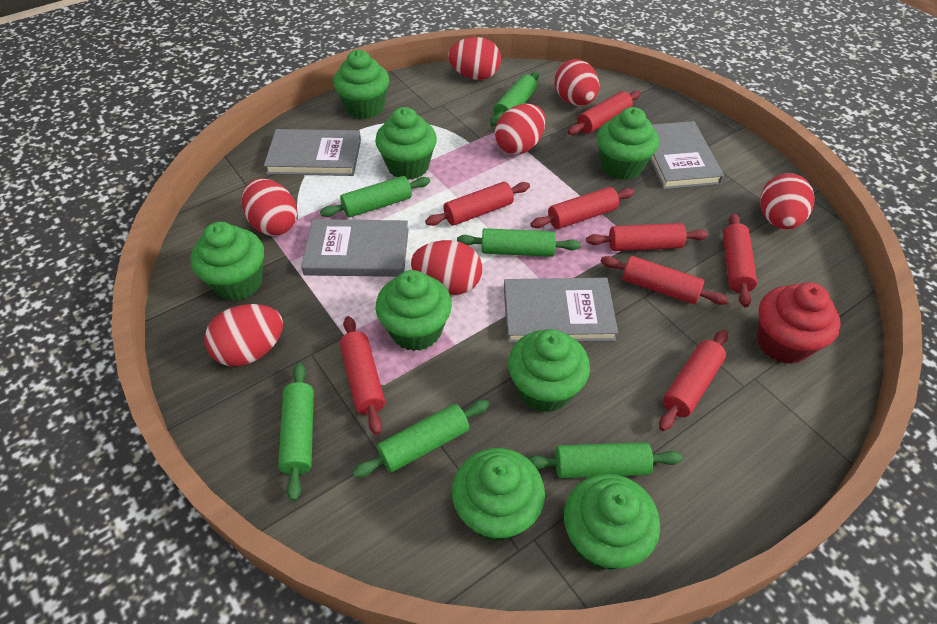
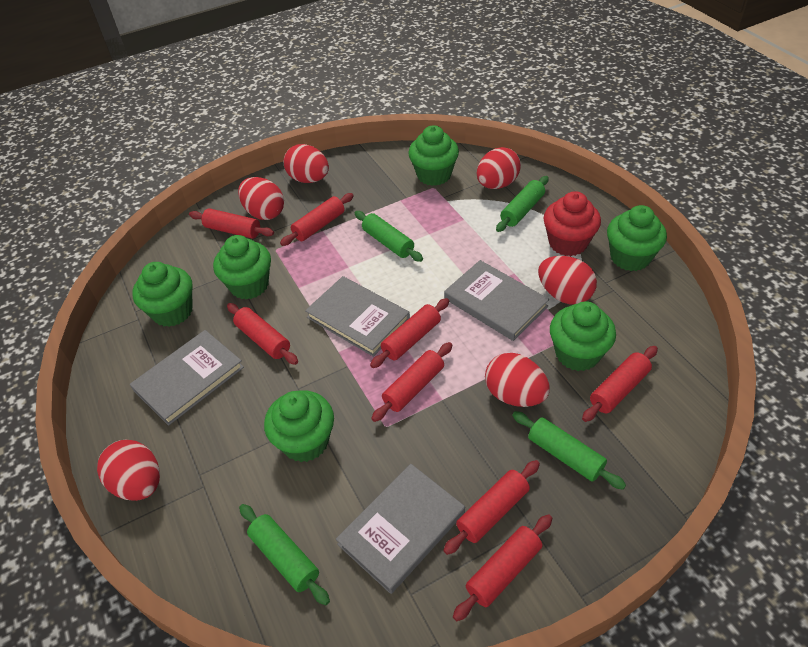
green cupcake: [190,222,264,301] [333,50,389,119] [375,107,437,180] [376,270,452,351] [452,448,545,542] [508,329,590,413] [564,474,660,570] [597,107,659,180] = 8 -> [132,262,193,327] [213,235,271,300] [264,390,334,462] [408,125,459,186] [550,301,616,371] [607,205,667,271] = 6
green rolling pin: [278,363,314,501] [320,176,430,218] [352,400,490,478] [457,228,581,257] [490,71,539,126] [528,442,683,478] = 6 -> [239,504,330,605] [355,211,423,262] [496,176,549,232] [512,411,626,490] = 4
red egg: [205,304,283,366] [242,178,297,236] [411,240,482,295] [448,37,501,80] [495,104,546,154] [554,59,599,106] [760,173,815,229] = 7 -> [97,440,160,501] [238,177,284,220] [283,144,329,183] [477,147,521,189] [485,353,550,407] [538,256,597,304] = 6

